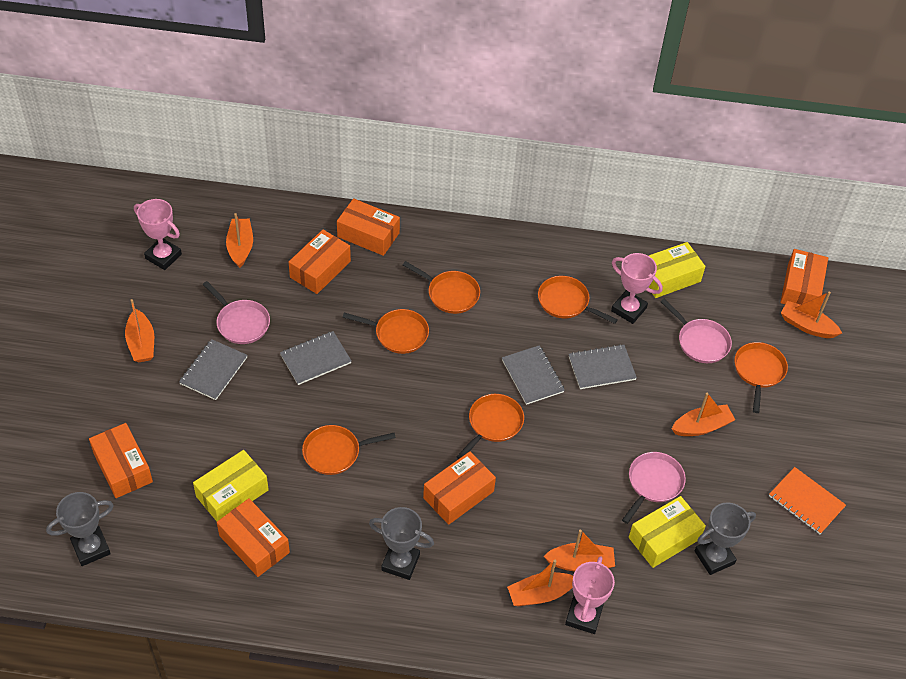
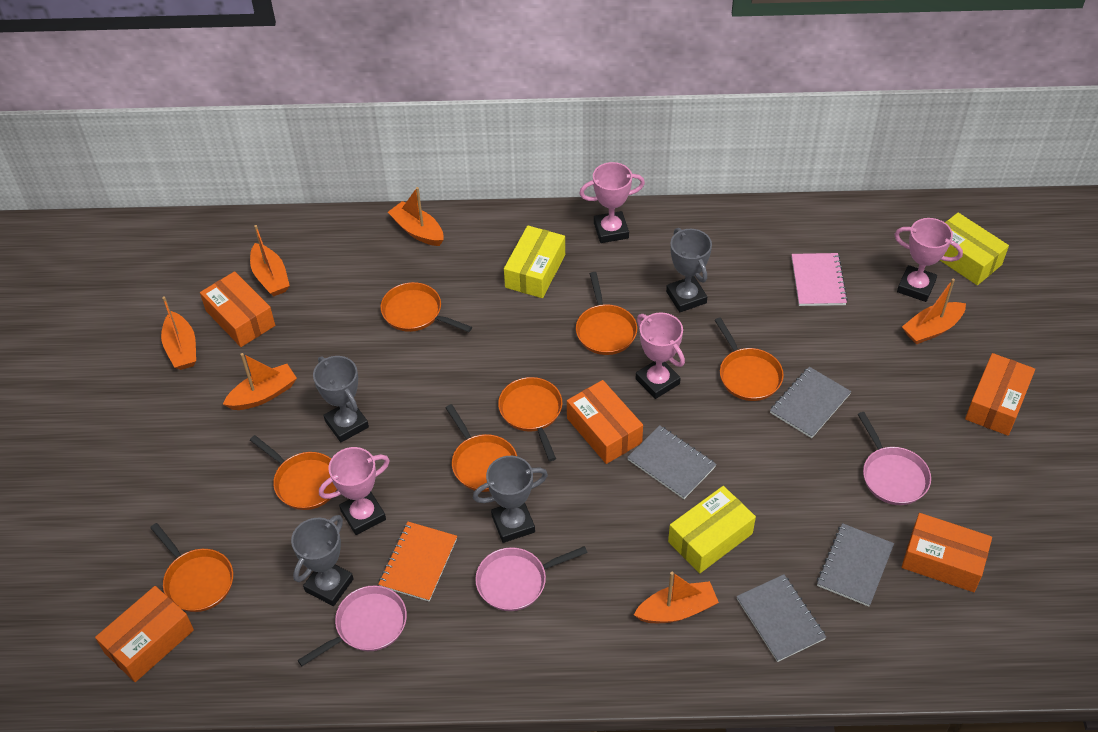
grey trophy: [46,492,114,566] [369,507,434,580] [694,502,756,575] = 3 -> [291,515,353,606] [313,356,369,442] [473,456,548,543] [666,228,712,312] = 4
orange box: [89,423,153,498] [217,498,290,577] [289,230,351,294] [337,198,400,256] [423,451,496,525] [780,249,828,305] = 6 -> [95,586,194,682] [200,271,275,347] [567,380,643,464] [902,513,992,592] [965,353,1035,436] = 5
orange pan: [302,425,396,475] [343,309,429,354] [403,261,480,314] [456,394,524,459] [538,276,618,324] [734,342,788,413] = 6 -> [150,523,233,612] [250,435,337,510] [381,282,472,332] [446,404,517,492] [498,377,562,461] [576,272,637,355] [715,317,784,401] = 7
pink notebook: none = 0 -> [792,253,848,306] = 1
pink trophy: [134,199,182,270] [565,556,615,634] [611,253,663,324] = 3 -> [319,447,390,535] [579,162,645,243] [636,312,685,399] [894,218,963,302] = 4

